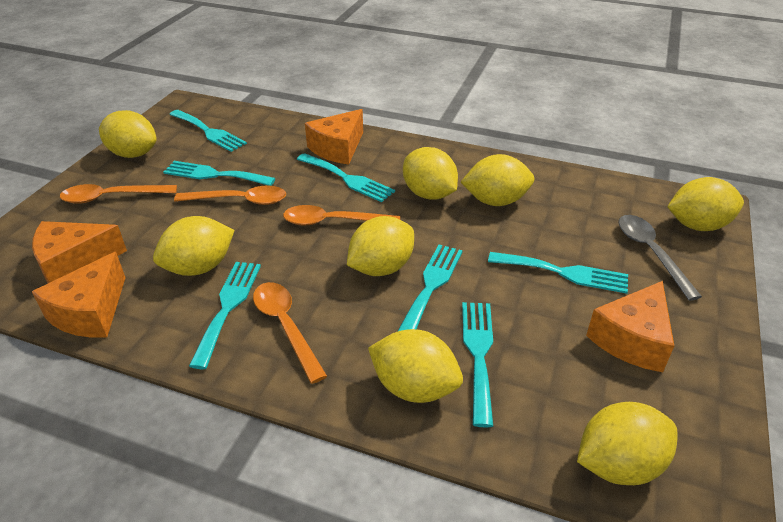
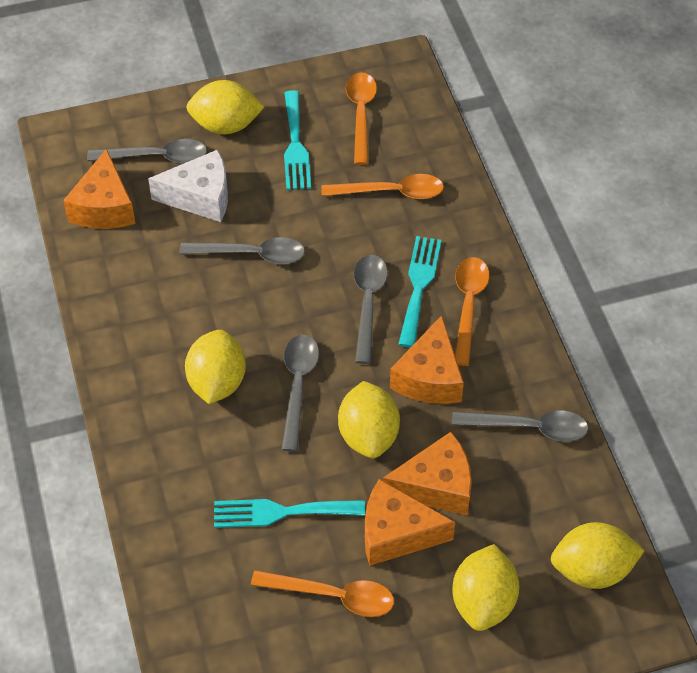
grey spoon: [618,215,702,301] = 1 -> [87,139,207,164] [179,237,305,264] [281,335,319,452] [354,255,388,364] [452,411,588,442] = 5
turquoise fork: [163,161,275,186] [169,110,247,152] [189,262,261,369] [297,153,395,202] [397,245,463,332] [462,302,493,427] [488,252,628,294] = 7 -> [214,499,365,528] [284,90,311,190] [398,236,442,348] = 3
white cheese: none = 0 -> [148,150,228,222] = 1
yellow lemon: [99,110,157,158] [153,216,235,276] [347,216,414,276] [368,329,463,403] [403,147,458,199] [461,154,534,206] [577,402,678,485] [667,177,744,231] = 8 -> [185,330,246,404] [186,80,264,134] [338,381,400,458] [452,544,519,631] [551,522,645,589] = 5

